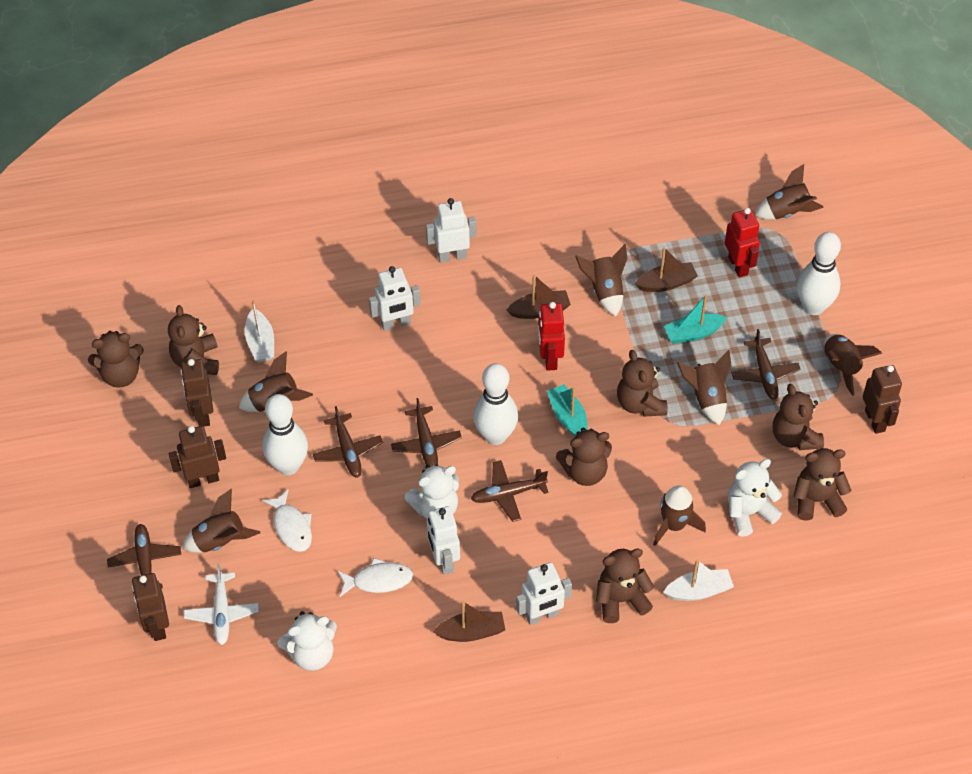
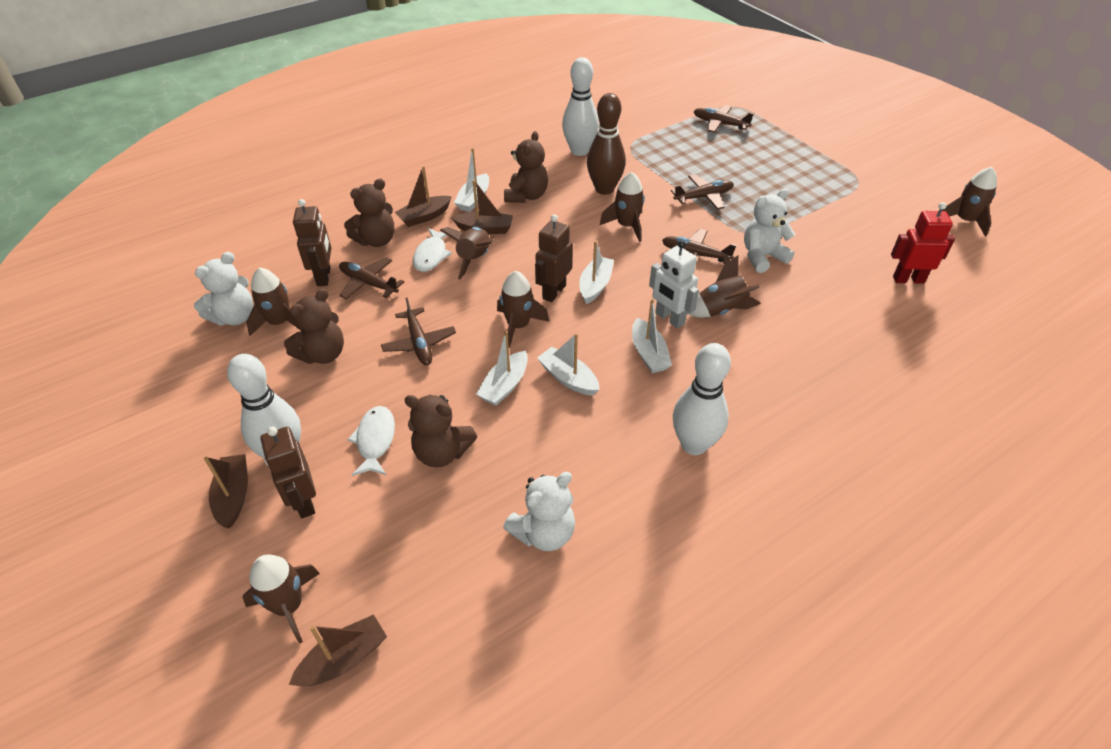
brown boat: [433,601,505,642] [507,275,571,319] [635,247,698,292] = 3 -> [204,454,248,528] [289,614,387,686] [395,166,452,227] [452,180,513,234] = 4
brown bowling pin: none = 0 -> [587,93,626,195] = 1
brown robot: [132,573,169,641] [169,426,226,488] [181,359,213,427] [863,365,902,434] = 4 -> [260,426,316,518] [293,199,331,286] [535,214,573,302] = 3
brown teddy bear: [88,331,144,388] [168,305,219,375] [556,428,612,486] [596,549,654,623] [617,350,668,417] [773,384,824,450] [793,448,852,521] = 7 -> [284,288,344,364] [344,179,394,247] [404,395,477,467] [504,131,548,203] = 4
red robot: [538,302,565,371] [725,208,760,278] = 2 -> [891,202,955,283] = 1
turquoise boat: [547,384,588,436] [664,295,727,344] = 2 -> none = 0
white boat: [245,300,274,362] [663,559,734,601] = 2 -> [454,148,489,212] [476,331,528,406] [537,333,600,396] [579,241,614,304] [632,298,672,373] = 5
white plane: [184,564,259,645] = 1 -> none = 0
white robot: [369,266,421,331] [426,198,476,263] [427,506,460,575] [516,562,572,625] = 4 -> [649,240,699,329] = 1

